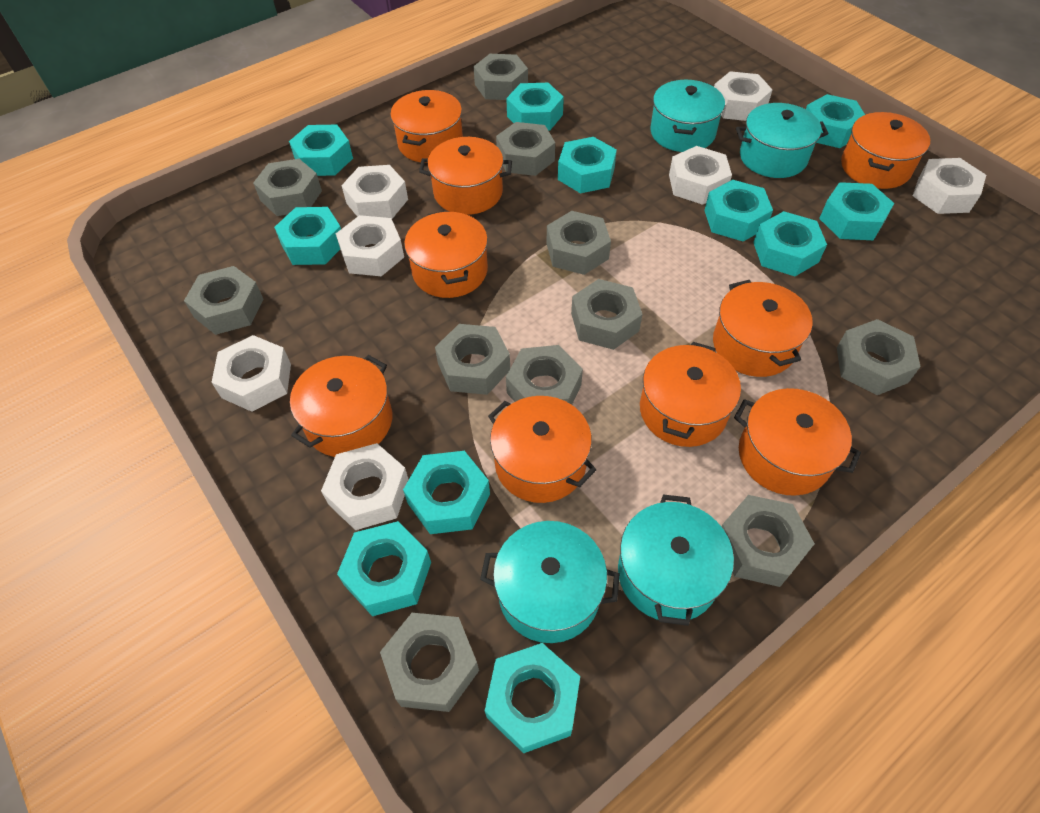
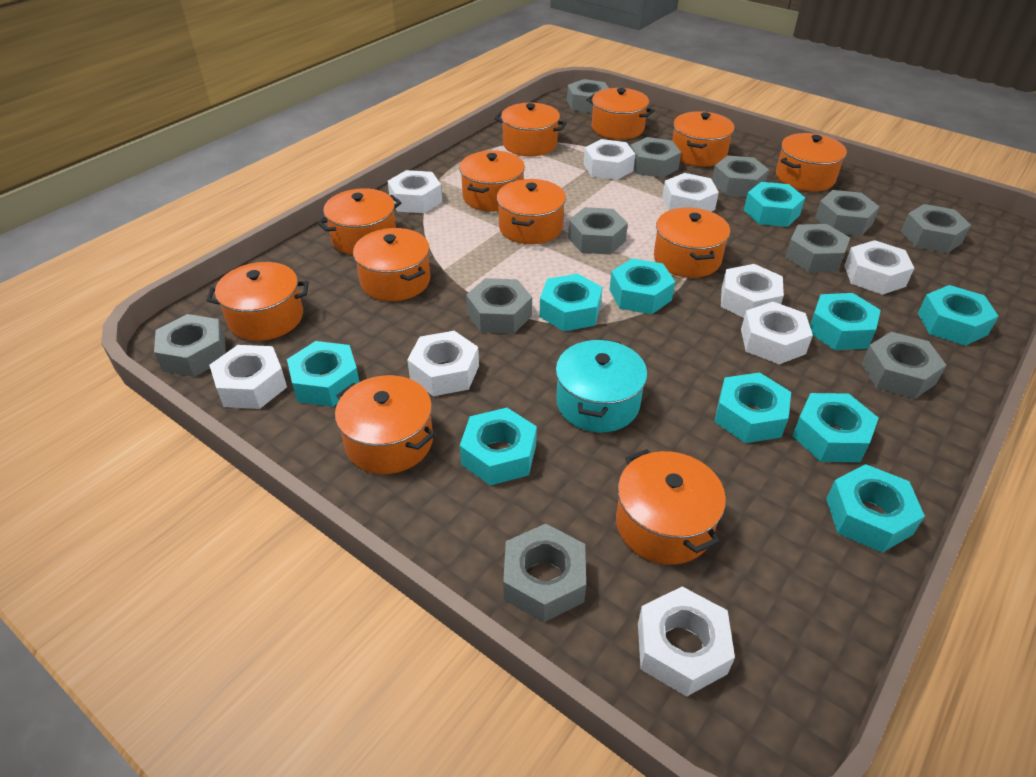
orange pot: [290,355,392,457] [390,90,463,163] [404,210,488,298] [419,137,512,215] [488,396,596,503] [640,342,741,447] [713,280,813,377] [734,388,861,496] [841,112,930,189] = 9 -> [207,262,309,341] [317,188,401,255] [335,375,435,474] [353,228,430,301] [459,150,525,212] [494,103,567,156] [497,179,566,244] [587,88,654,140] [616,449,726,565] [654,208,730,278] [672,111,735,167] [776,133,847,191] = 12
turquoise nut: [274,207,341,265] [289,125,353,176] [337,521,431,616] [403,451,490,534] [485,643,580,753] [506,83,564,131] [558,137,617,193] [704,180,773,242] [753,211,827,276] [806,94,865,148] [819,182,894,240] = 11 -> [287,341,359,407] [460,408,537,485] [539,274,602,331] [609,258,675,314] [714,372,791,443] [744,182,805,227] [792,393,879,462] [810,293,881,350] [826,464,925,553] [918,285,999,346] = 10
turquoise pot: [480,521,620,643] [618,494,734,626] [650,80,725,152] [736,103,829,178] = 4 -> [556,339,647,432] = 1
white nut: [211,335,291,412] [321,443,409,530] [336,215,404,276] [341,165,408,219] [669,146,732,205] [714,71,773,121] [913,158,986,214] = 7 -> [209,345,287,409] [387,170,442,213] [407,331,479,396] [584,139,635,180] [638,587,735,697] [662,173,719,212] [721,264,784,318] [741,301,813,364] [844,240,914,295] = 9

